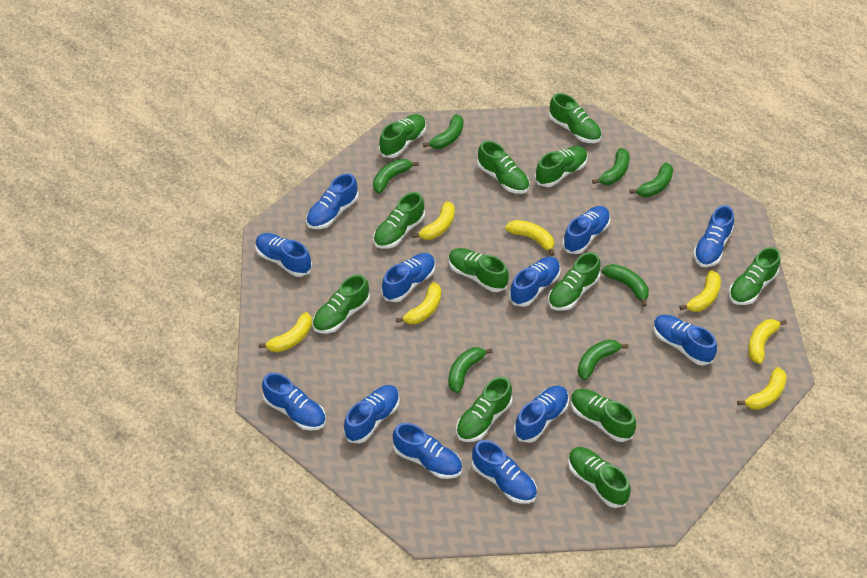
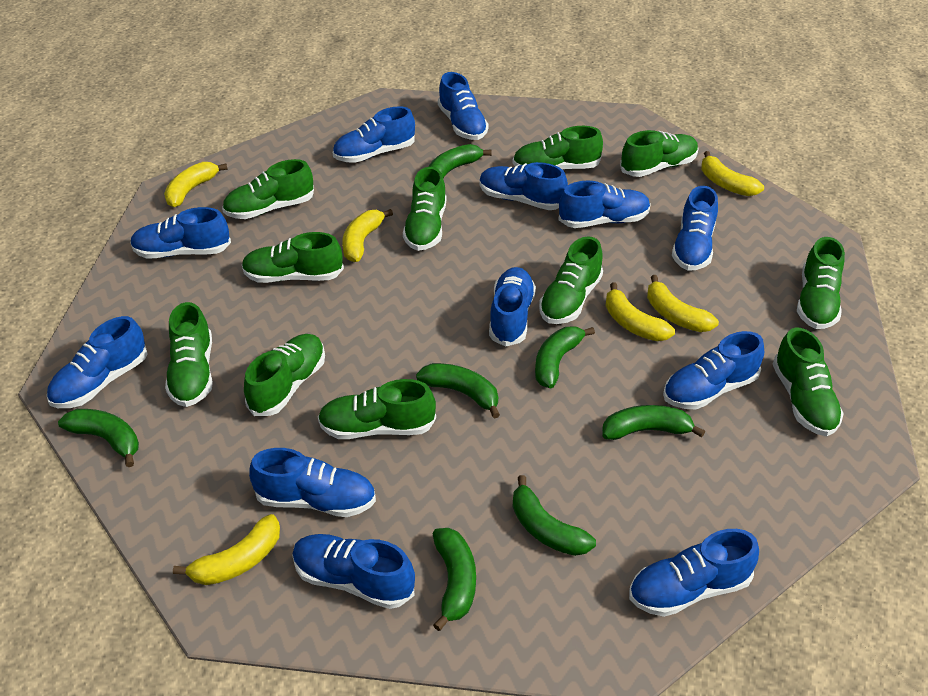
green shoe: [312,275,370,334] [374,192,425,249] [379,114,426,158] [449,248,509,292] [456,377,512,442] [477,141,529,194] [535,146,588,187] [548,252,601,311] [549,93,601,143] [568,447,631,508] [571,389,636,442] [729,247,780,305] = 12 -> [165,302,213,407] [222,159,314,219] [242,232,344,283] [244,334,325,416] [318,379,436,439] [403,167,446,251] [513,126,603,169] [539,236,603,324] [620,130,699,177] [773,327,844,436] [797,237,845,329] = 11
yellow banana: [259,312,312,352] [396,282,441,324] [412,201,455,240] [505,220,555,256] [679,270,721,312] [737,367,787,410] [748,319,787,364] = 7 -> [164,162,228,207] [173,514,280,585] [342,209,393,262] [605,282,675,341] [647,275,719,332] [701,151,764,196] = 6

